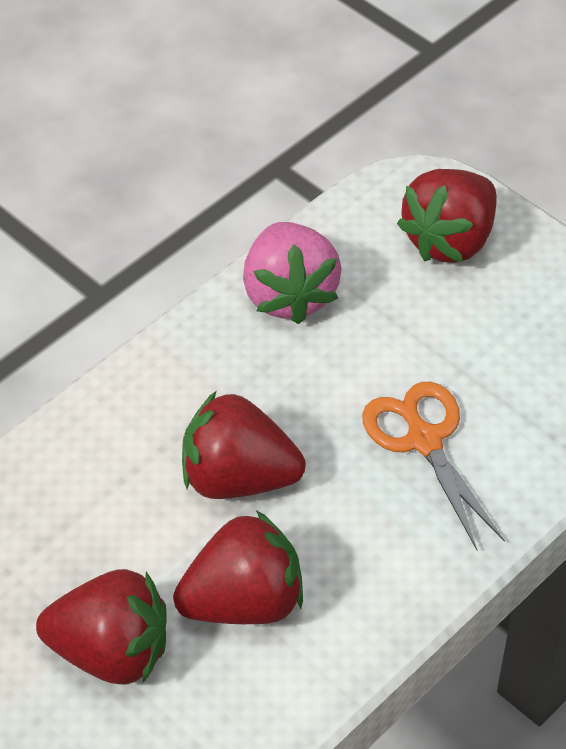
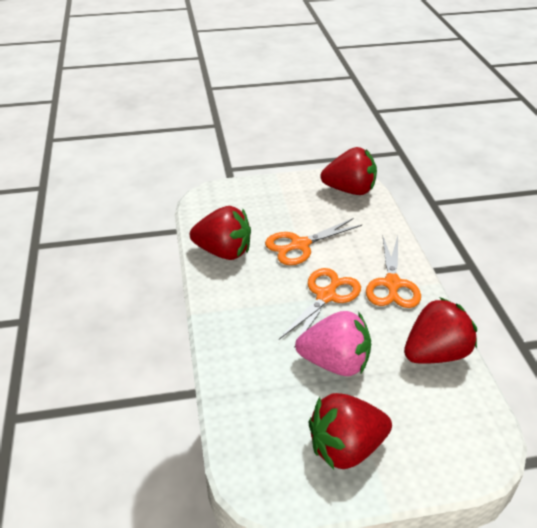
orange scissors: [362,382,505,550] = 1 -> [265,218,362,265] [279,268,361,348] [366,236,421,308] = 3

